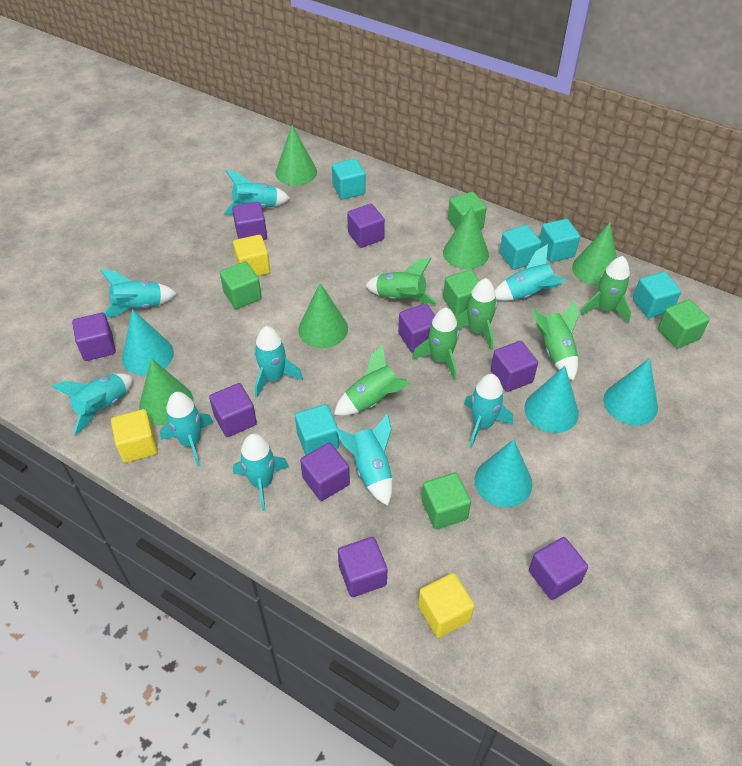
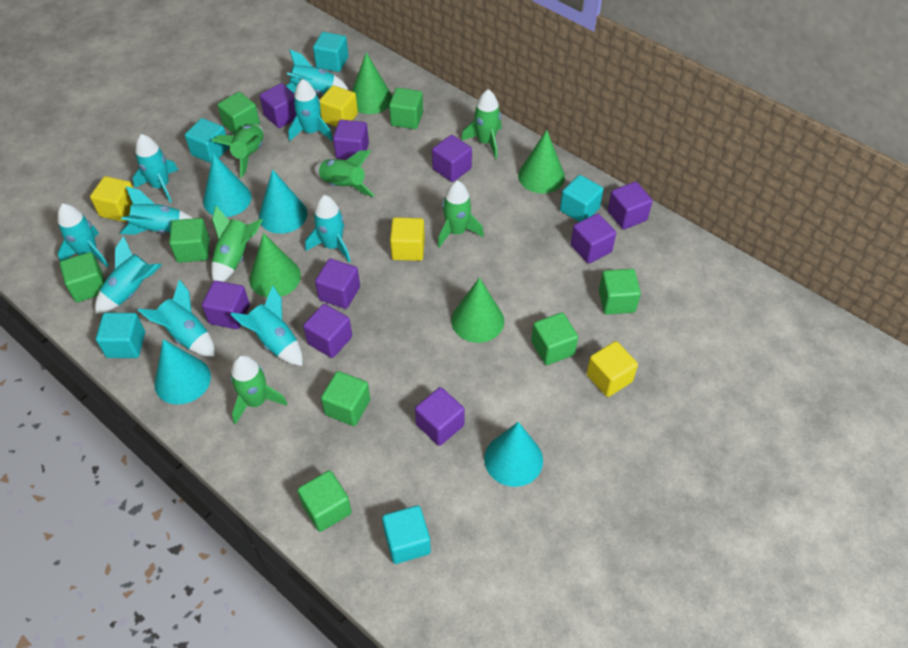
green cone: [139,358,193,425] [275,125,317,186] [298,283,348,348] [443,206,489,269] [572,223,617,286] = 5 -> [249,233,301,298] [352,52,392,114] [451,278,504,343] [518,130,565,194] = 4
green cube: [220,261,262,309] [422,473,471,529] [443,270,480,317] [448,192,487,229] [658,299,710,348] = 5 -> [60,252,105,303] [169,218,210,263] [217,92,260,134] [297,470,352,532] [321,371,370,426] [389,88,423,129] [531,312,578,365] [599,269,641,314] = 8
yellow cube: [111,409,158,463] [233,235,270,276] [418,573,474,638] = 3 -> [90,176,133,222] [320,85,358,127] [390,217,425,261] [586,341,638,397] = 4

